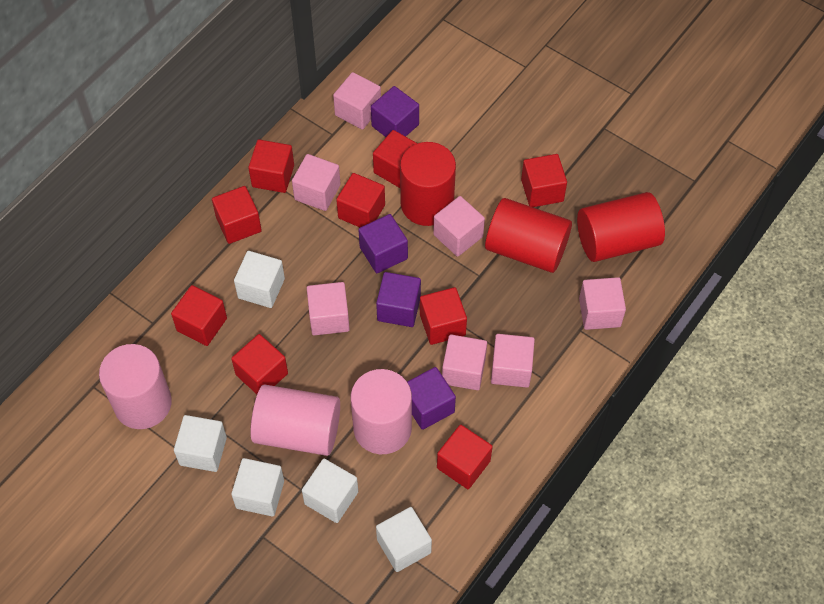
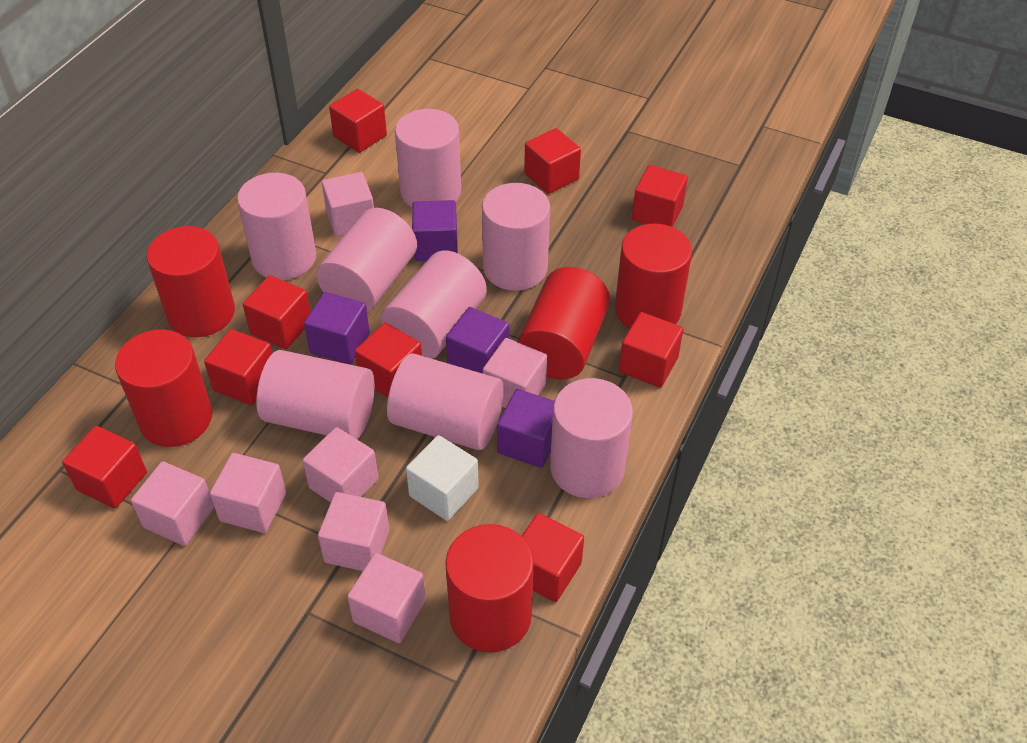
pink cylinder: [99,344,172,429] [250,385,340,456] [351,369,412,454] = 3 -> [237,173,316,280] [256,350,375,439] [316,208,417,312] [381,250,487,359] [387,353,504,450] [395,109,461,207] [482,183,550,291] [550,378,633,498] = 8
red cylinder: [400,142,456,226] [485,198,572,273] [577,192,665,262] = 3 -> [115,329,212,447] [147,226,235,337] [445,524,534,653] [517,267,610,379] [615,223,692,329] = 5
white cube: [174,415,227,472] [231,458,284,516] [234,251,285,308] [302,459,358,523] [376,507,432,572] = 5 -> [406,435,479,521] = 1

